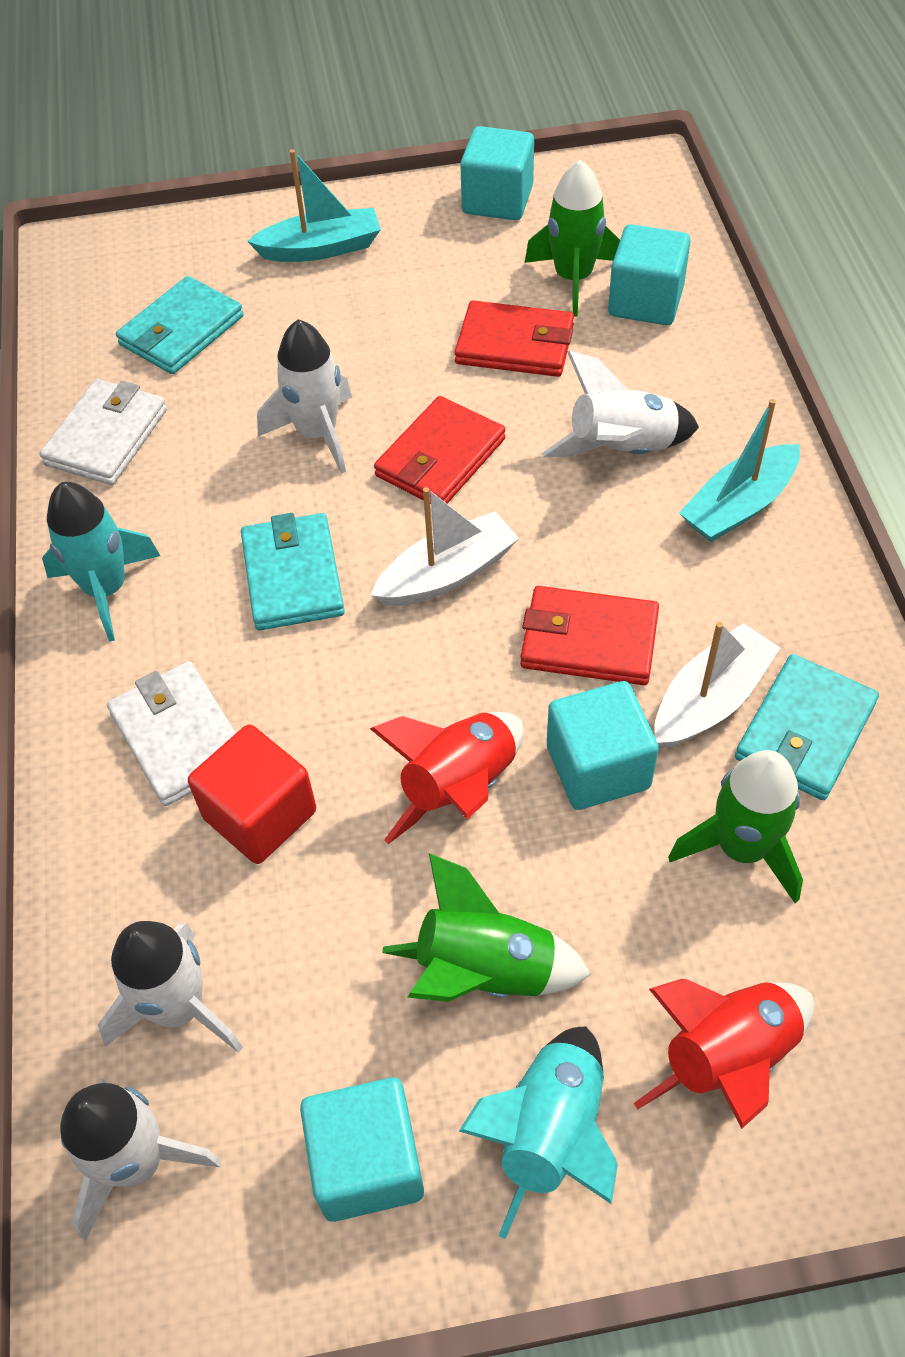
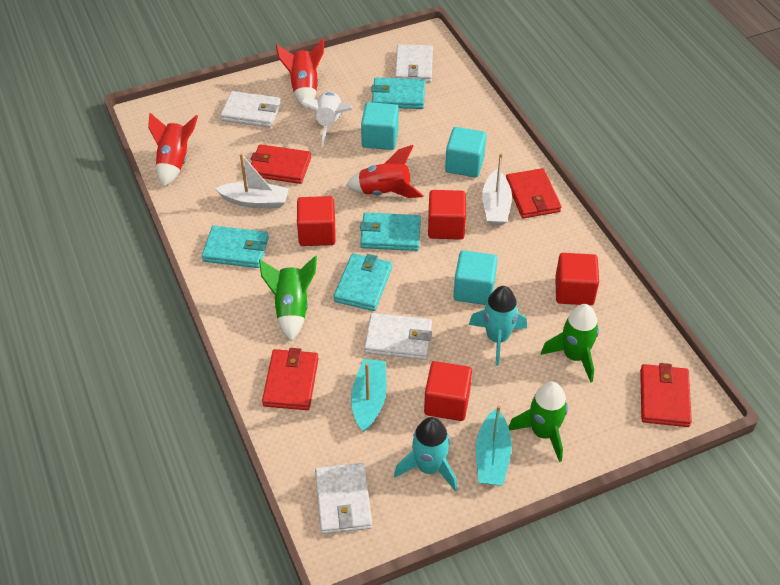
red cube: [188,724,316,864] = 1 -> [297,196,336,246] [424,361,472,421] [428,190,466,240] [555,253,599,305] = 4
red rocket: [370,712,524,844] [634,979,814,1129] = 2 -> [148,113,198,187] [276,39,324,110] [346,145,424,198] = 3
red wallet: [374,396,505,504] [454,300,574,377] [520,586,659,685] = 3 -> [250,144,311,184] [262,348,319,410] [506,168,561,218] [640,363,692,427] = 4
turquoise cube: [300,1077,424,1222] [460,126,534,220] [547,681,659,810] [608,224,691,325] = 4 -> [361,102,399,150] [445,127,486,177] [453,250,498,305] = 3
turquoise wallet: [116,276,244,374] [241,513,345,630] [735,654,879,800] = 3 -> [202,226,269,268] [333,253,392,311] [360,212,421,251] [371,78,425,109] = 4
white rocket: [60,1079,221,1241] [98,921,243,1053] [257,319,352,474] [541,351,699,457] = 4 -> [301,92,352,147] = 1
white wallet: [39,379,167,485] [107,661,236,806] = 2 -> [220,91,281,127] [315,463,372,534] [364,313,432,360] [395,44,433,83] = 4

